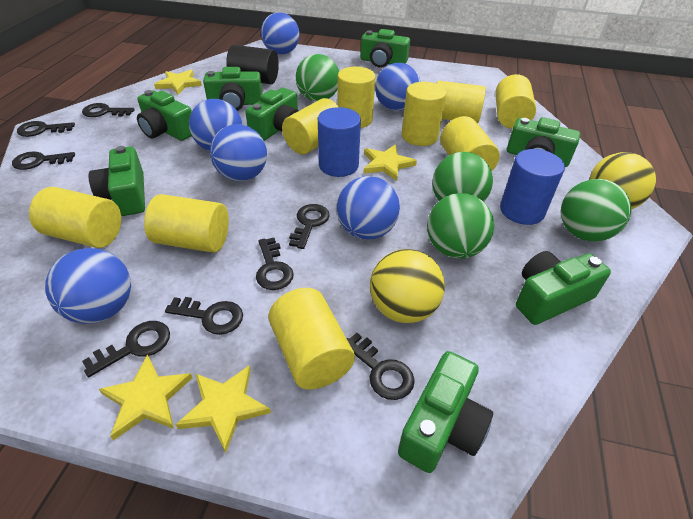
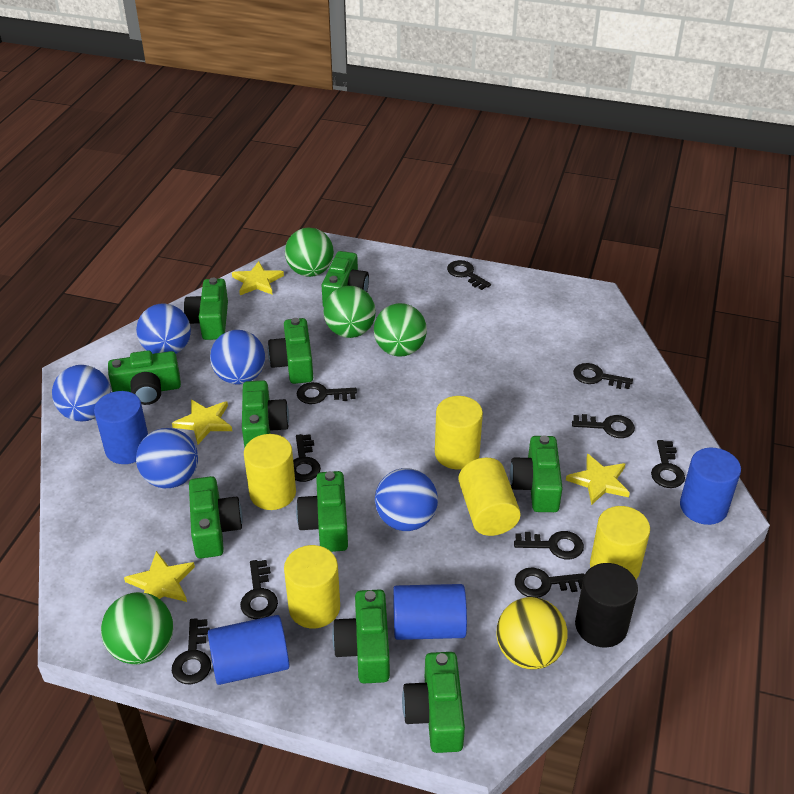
black key: [12,152,75,170] [17,121,75,137] [82,103,135,117] [82,321,170,377] [165,297,243,335] [256,238,294,290] [289,204,330,249] [347,333,415,400] = 8 -> [172,618,211,684] [240,560,278,619] [293,434,321,482] [297,382,357,404] [447,260,491,290] [514,531,584,559] [515,567,585,598] [572,414,635,438] [573,363,633,389] [651,440,685,488] = 10
blue ball: [45,248,131,324] [189,99,242,151] [210,124,267,181] [261,12,300,55] [337,176,400,240] [375,63,421,111] = 6 -> [52,365,111,421] [136,303,191,354] [136,428,198,488] [210,330,265,384] [375,468,438,531] = 5
blue cylinder: [318,107,361,177] [500,149,565,225] = 2 -> [94,391,148,464] [208,615,289,685] [393,584,467,640] [680,448,741,525] = 4
green camera: [89,146,145,216] [137,90,192,141] [203,67,263,111] [246,88,299,141] [361,29,410,68] [398,351,493,473] [507,117,580,167] [516,251,611,325] = 8 -> [108,350,181,405] [184,278,228,340] [189,476,243,558] [242,380,289,448] [268,318,313,384] [296,471,348,552] [322,251,369,307] [332,589,390,684] [402,652,465,753] [510,435,563,512] = 10
yellow ball: [370,249,445,323] [589,152,656,209] = 2 -> [497,597,568,669] = 1
yellow cylinder: [29,187,121,248] [144,194,229,253] [268,288,355,390] [282,98,339,155] [337,67,376,128] [402,82,446,146] [437,81,486,123] [440,116,500,171] [495,74,536,129] = 9 -> [244,434,296,510] [284,545,340,628] [435,396,483,470] [458,458,521,536] [590,506,650,579] = 5

